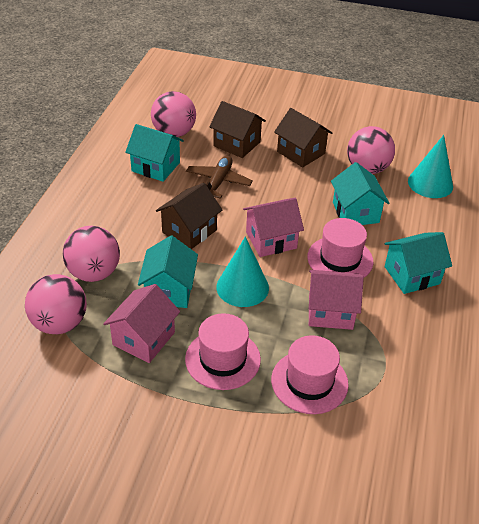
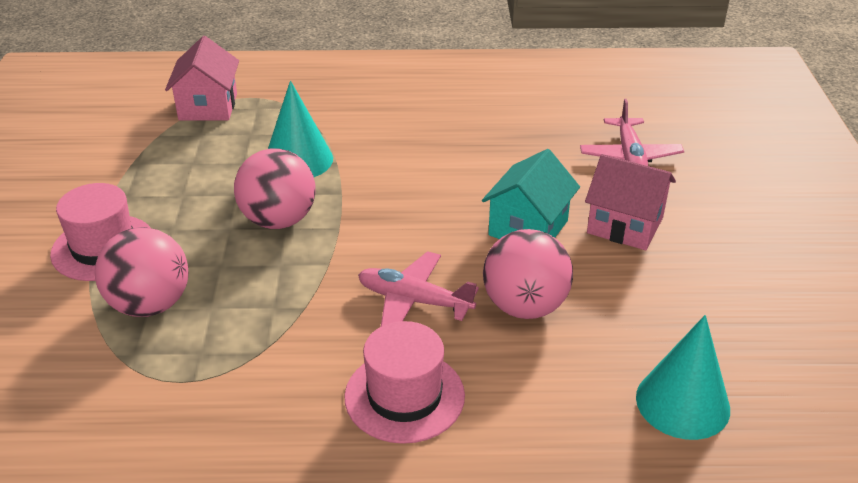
brown house: [156,183,222,249] [209,101,266,158] [274,108,332,167] = 3 -> none = 0
brown plane: [186,155,253,199] = 1 -> none = 0
pink ball: [25,274,87,334] [63,226,120,282] [151,91,196,137] [347,126,395,174] = 4 -> [95,227,188,317] [234,149,315,229] [483,229,573,319] = 3
pink hat: [185,313,261,390] [271,335,349,414] [307,218,373,277] = 3 -> [50,183,151,281] [345,321,465,444] = 2
pink house: [103,284,180,363] [243,198,304,257] [309,270,364,330] = 3 -> [165,36,239,121] [585,154,676,250] = 2
pink plane: none = 0 -> [358,251,479,326] [580,99,684,166] = 2
turquoise house: [125,124,184,182] [138,236,198,308] [331,162,389,225] [385,232,452,294] = 4 -> [482,149,580,239] = 1

